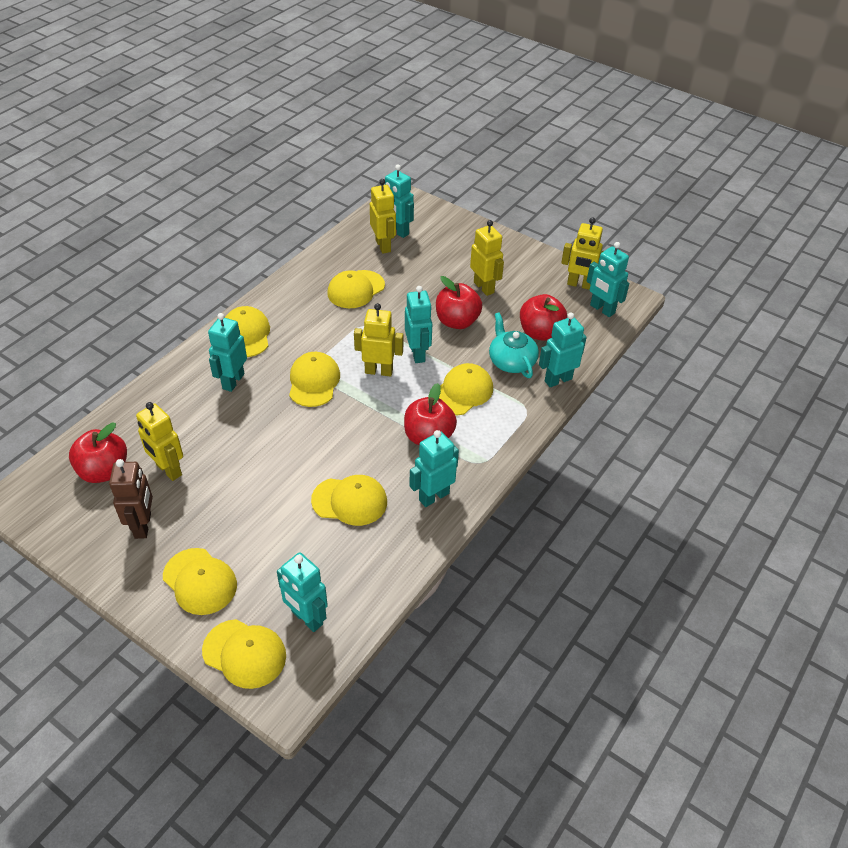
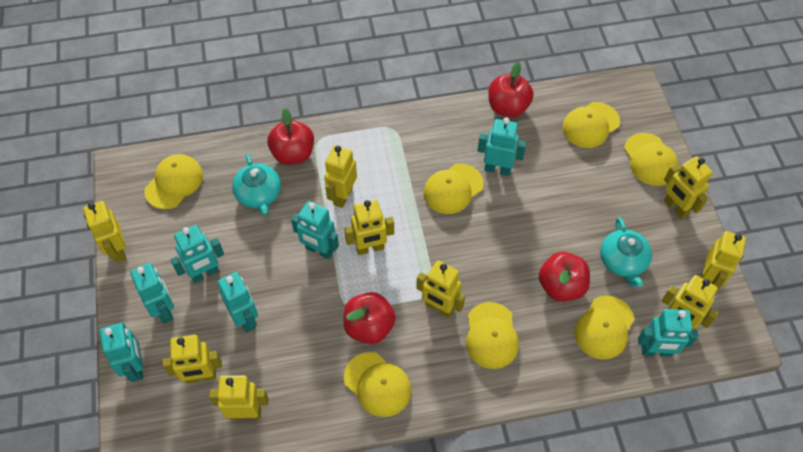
brown robot: [109,459,153,539] = 1 -> none = 0
turquoise teapot: [489,312,539,378] = 1 -> [232,154,281,216] [600,217,652,287] = 2
yellow robot: [136,402,183,481] [354,303,403,376] [370,179,396,254] [470,220,504,296] [561,217,604,290] = 5 -> [83,201,127,263] [162,335,222,384] [209,375,269,419] [324,145,357,208] [344,200,394,255] [416,260,465,318] [661,275,719,329] [664,156,712,219] [702,231,746,290] = 9

